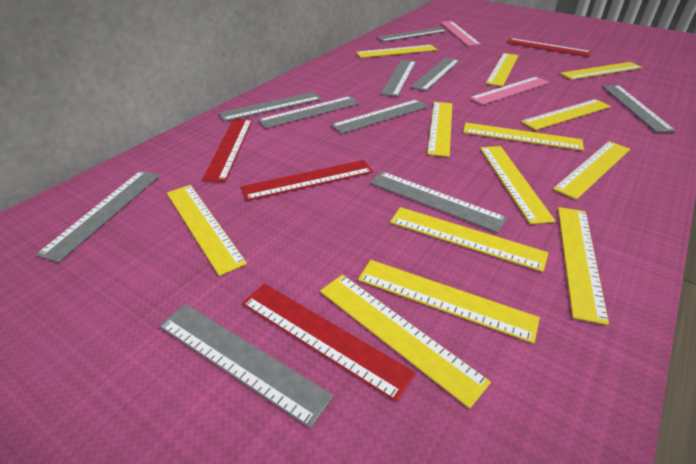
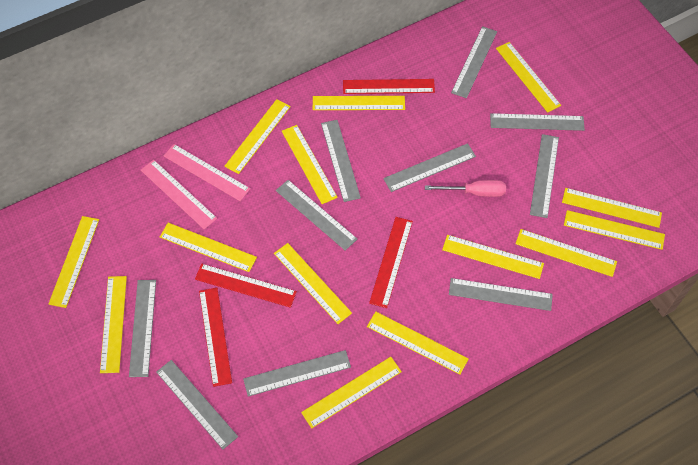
pink screwdriver: none = 0 -> [425,180,506,197] = 1
yellow ruler: [167,185,247,276] [320,274,491,409] [356,45,437,58] [358,260,540,344] [390,207,548,272] [427,102,452,157] [463,123,584,151] [480,146,556,224] [486,53,519,87] [521,99,611,130] [553,141,630,200] [558,207,609,325] [560,62,642,80] = 13 -> [48,216,99,308] [100,276,127,373] [160,223,257,272] [224,99,291,174] [274,243,352,324] [282,125,338,204] [301,357,402,428] [313,96,405,110] [367,312,468,375] [442,235,544,279] [496,42,561,113] [515,229,617,277] [562,188,662,228] [564,210,665,250] = 14

